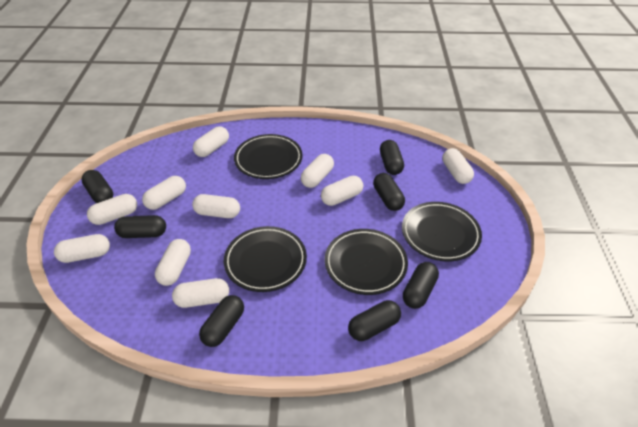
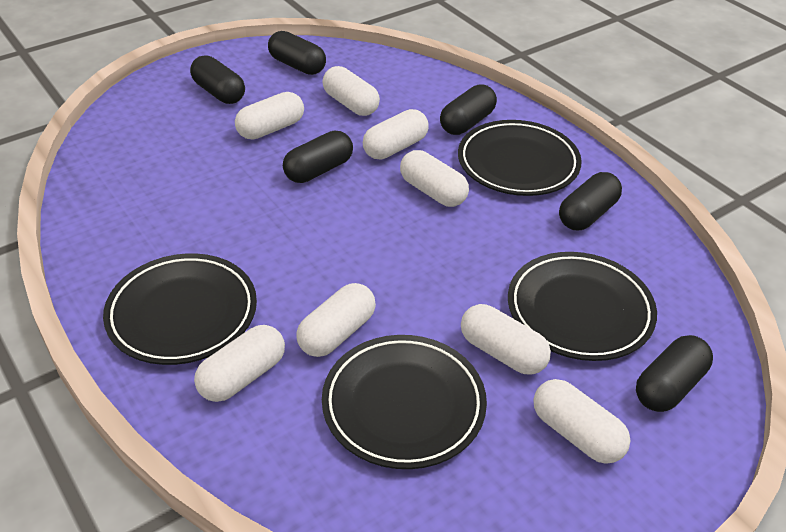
black capsule: [81,170,113,203] [114,215,166,238] [199,295,244,347] [348,300,401,341] [373,173,405,211] [380,140,404,175] [403,262,439,309] = 7 -> [190,55,245,104] [268,31,326,75] [283,131,353,183] [440,84,497,135] [559,172,622,230] [636,335,713,412] = 6
white capsule: [54,234,110,263] [87,194,137,225] [142,176,186,210] [155,239,191,286] [172,278,229,308] [192,194,240,218] [193,126,229,157] [301,154,334,188] [321,176,363,206] [442,148,474,184] = 10 -> [194,325,285,402] [235,92,304,140] [296,283,376,357] [322,66,380,116] [363,109,429,160] [400,150,469,207] [461,304,551,375] [533,379,630,464] = 8

